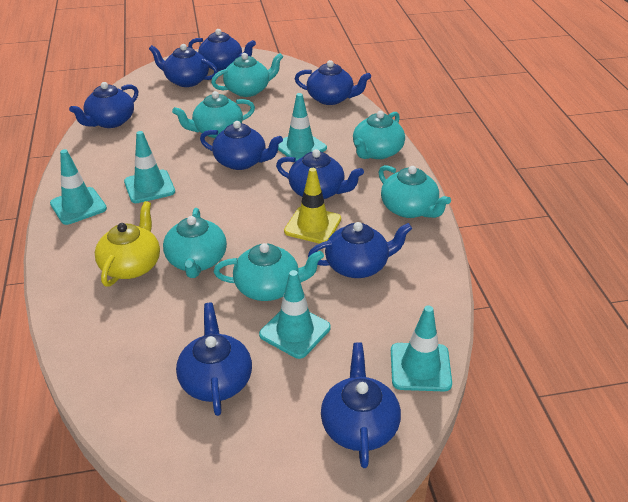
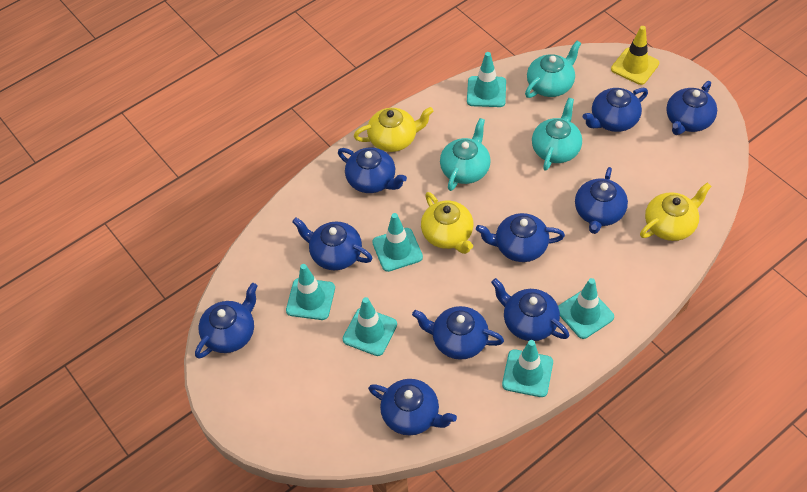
blue teapot: [69,82,139,128] [149,44,218,87] [176,303,252,416] [188,29,256,71] [200,121,283,170] [276,149,364,199] [295,60,371,105] [308,222,412,278] [321,342,401,468] = 9 -> [195,283,258,358] [292,217,373,270] [338,147,407,193] [368,379,457,436] [412,306,504,360] [476,213,565,262] [491,278,569,341] [575,167,628,234] [583,88,648,132] [666,81,717,135] = 10
turquoise teapot: [163,208,227,278] [172,91,255,138] [211,53,283,97] [214,243,324,301] [353,111,405,159] [378,165,451,218] = 6 -> [440,118,491,191] [525,41,581,98] [532,98,582,171] = 3
turquoise traffic cone: [50,149,107,225] [124,131,175,203] [259,270,331,359] [278,93,327,162] [391,305,452,391] = 5 -> [286,264,335,320] [343,297,397,356] [372,213,423,272] [467,52,506,107] [502,340,553,397] [558,278,614,339] = 6
yellow teapot: [95,201,160,287] = 1 -> [354,107,433,152] [421,192,473,254] [640,182,712,241] = 3

